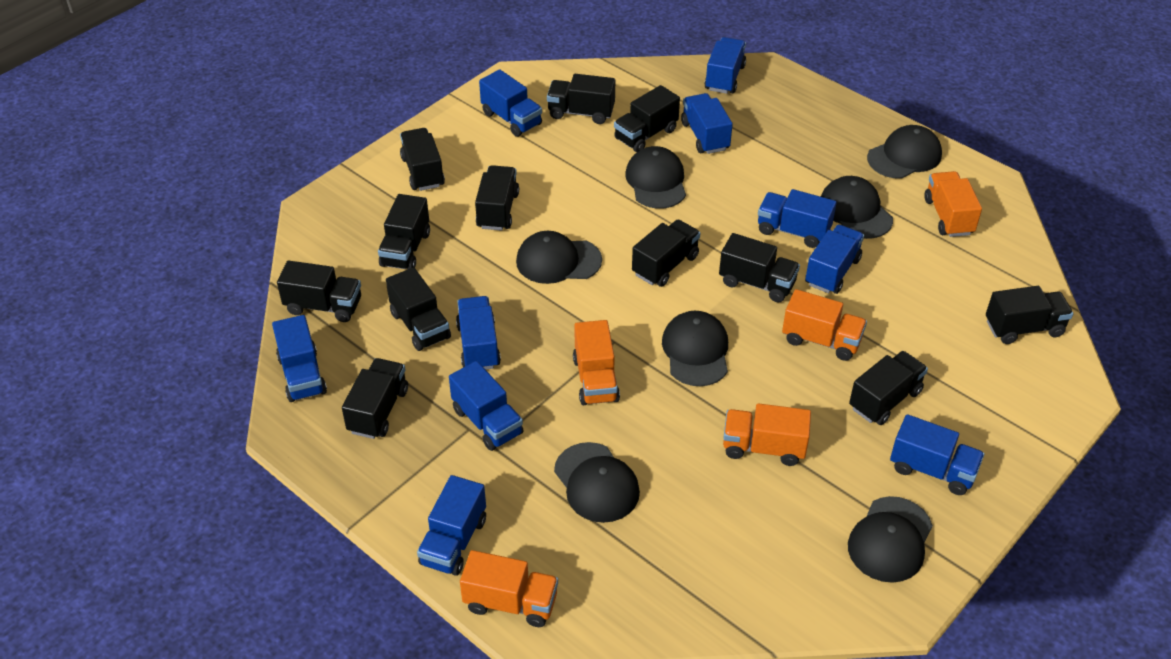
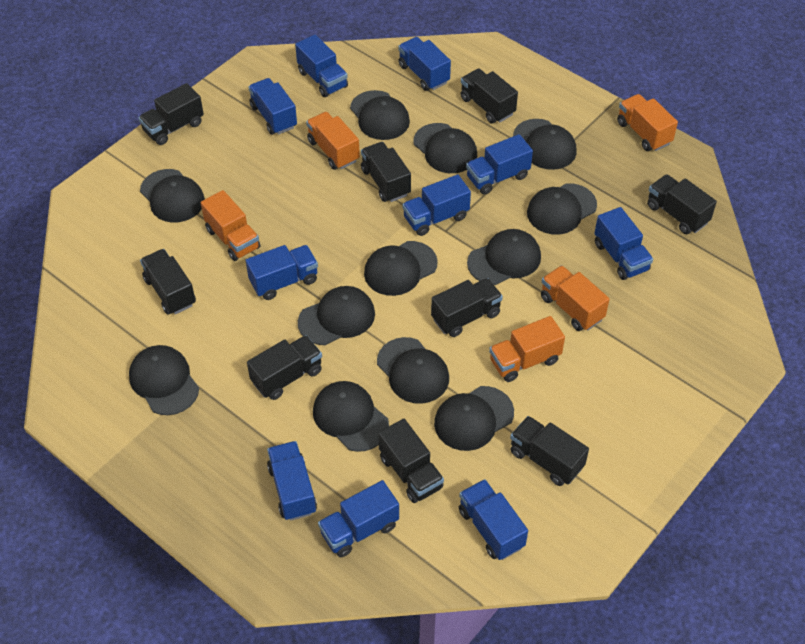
black cap: [516,231,602,284] [554,442,640,523] [625,146,686,209] [662,311,728,386] [821,176,893,239] [848,496,933,583] [867,125,942,179] = 7 -> [129,345,199,415] [140,169,205,222] [298,286,375,345] [313,381,389,452] [350,90,410,140] [364,241,438,296] [377,337,449,404] [413,123,477,173] [434,386,514,451] [467,229,541,285] [513,119,577,170] [527,183,597,235] = 12
black truck: [277,261,361,322] [342,358,408,439] [378,194,430,270] [386,267,451,351] [400,128,445,191] [475,165,519,231] [547,74,615,124] [614,85,680,152] [632,220,700,287] [719,233,800,302] [849,351,928,425] [986,286,1073,344] = 12 -> [138,83,204,145] [140,249,196,315] [247,335,322,400] [361,142,411,202] [378,419,444,503] [431,278,503,337] [460,68,518,124] [510,416,589,486] [647,174,717,234] = 9

